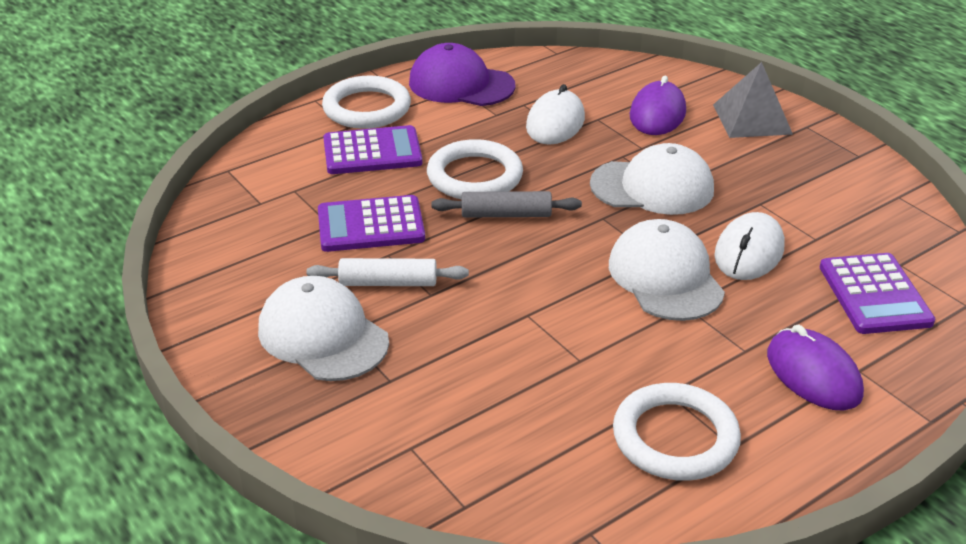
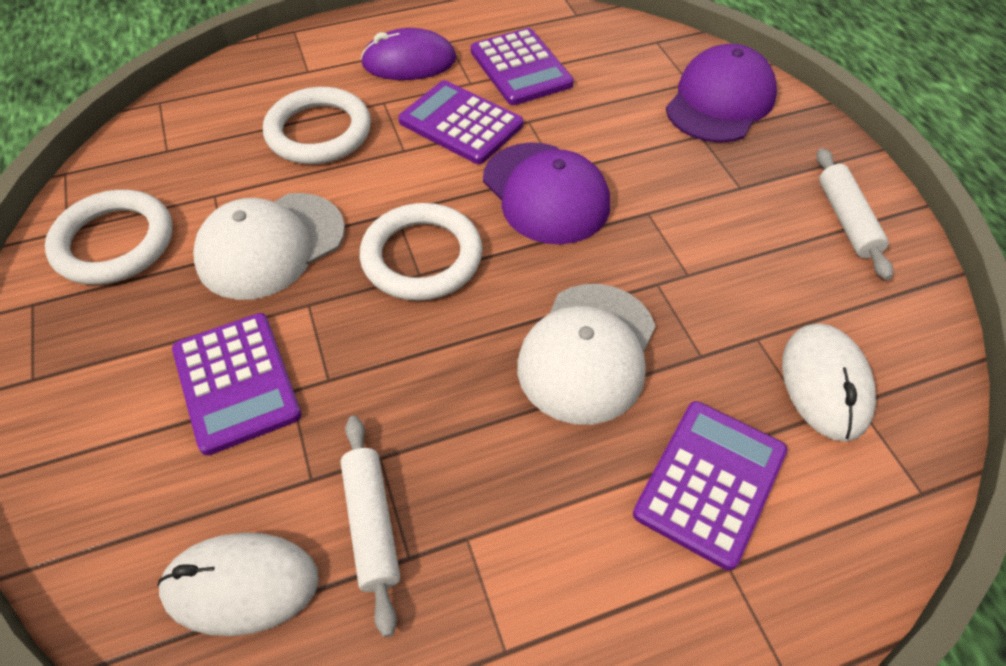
grey pyramid: [713,62,793,138] = 1 -> none = 0
grey rolling pin: [431,191,582,217] = 1 -> none = 0
purple calculator: [318,195,425,252] [323,125,422,174] [820,253,935,334] = 3 -> [172,313,302,455] [398,80,523,164] [471,28,574,105] [633,401,787,570] = 4
purple cap: [409,43,516,106] = 1 -> [483,142,610,244] [666,44,777,143] = 2
purple mouse: [630,76,686,135] [767,325,864,410] = 2 -> [361,28,456,80] = 1
white cap: [258,276,389,381] [590,143,714,215] [609,219,725,321] = 3 -> [193,193,345,300] [517,284,655,425] = 2
white rolling pin: [307,258,469,286] = 1 -> [340,416,400,637] [816,148,893,280] = 2

